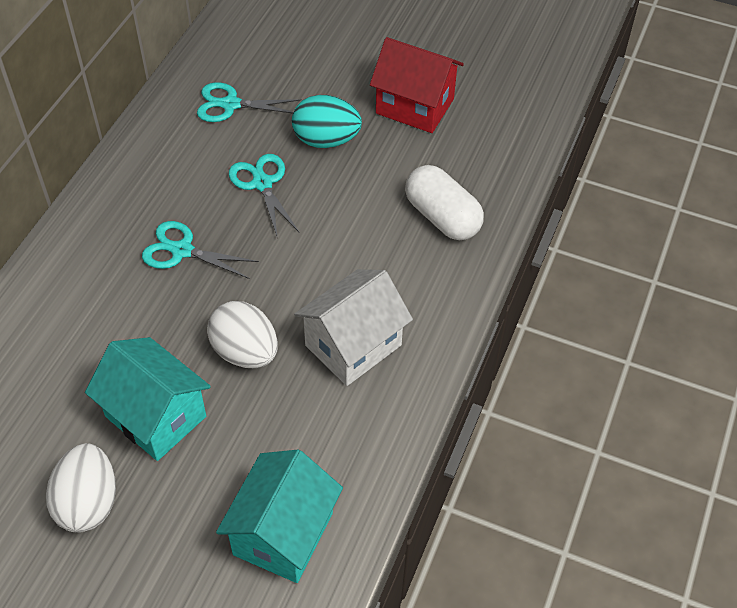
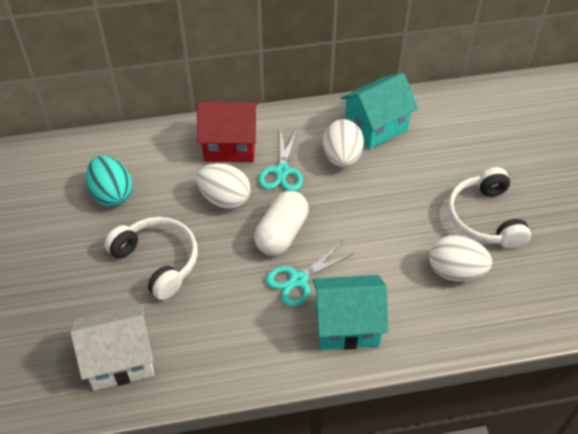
turquoise scissors: [142,221,259,279] [197,82,302,122] [229,154,300,236] = 3 -> [258,129,303,191] [266,242,354,307] = 2
white egg: [46,443,116,533] [207,301,278,368] = 2 -> [196,163,251,209] [323,119,364,167] [429,235,492,281] = 3
white headphones: none = 0 -> [104,217,198,300] [448,167,531,249] = 2

